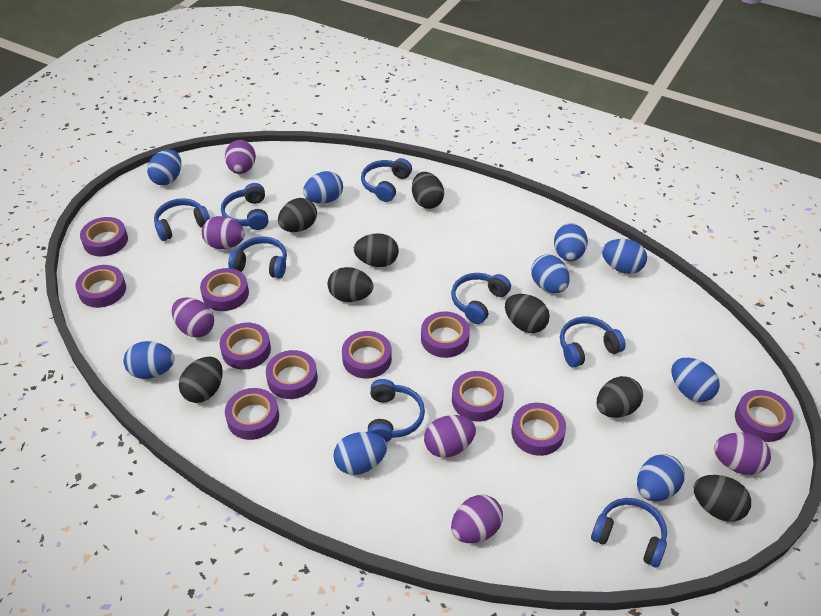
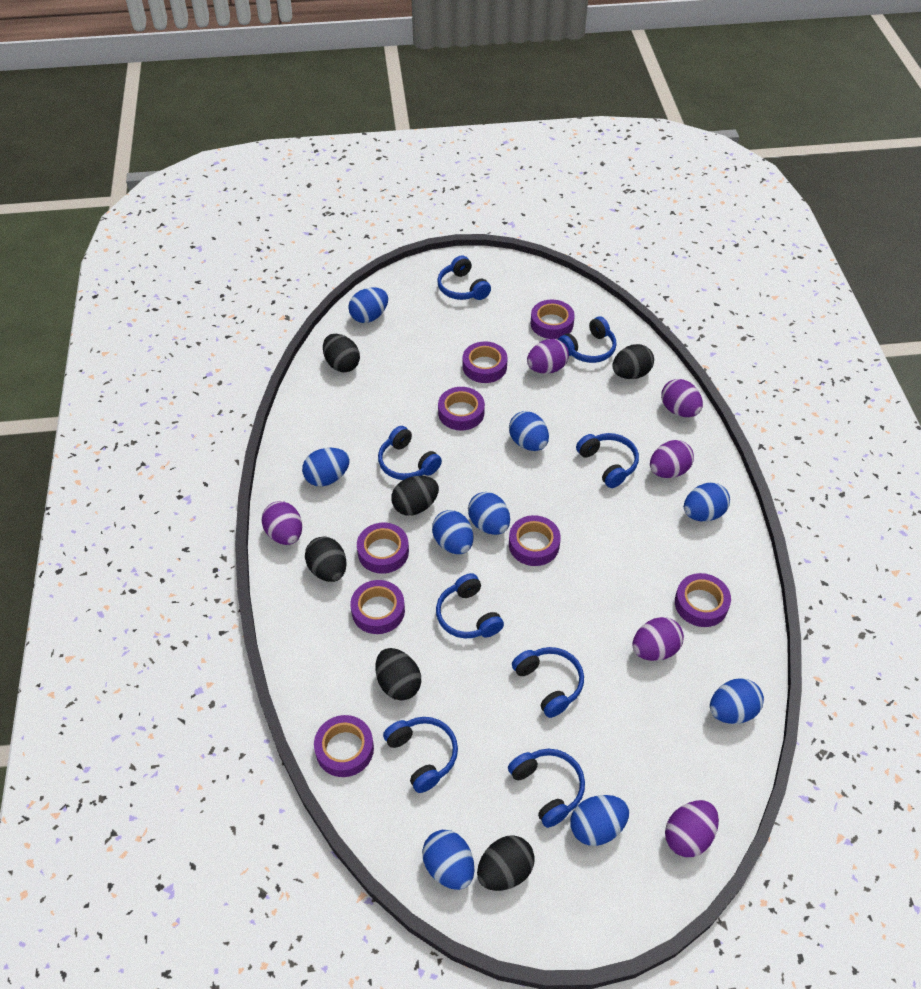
black egg: [179,357,223,403] [278,198,317,232] [328,267,373,302] [354,233,399,267] [412,172,444,209] [505,294,550,333] [597,376,643,418] [693,475,751,522] = 8 -> [305,536,347,582] [323,334,360,373] [376,648,421,700] [391,476,439,516] [477,835,535,891] [612,344,654,379] = 6
purple tape: [75,265,126,308] [80,217,128,257] [200,268,249,311] [220,323,271,370] [225,388,279,440] [266,350,318,399] [342,331,392,379] [421,311,470,358] [452,371,504,421] [511,403,566,456] [735,390,793,442] = 11 -> [314,715,374,777] [350,580,405,634] [357,523,409,574] [438,387,485,431] [463,341,508,383] [509,515,561,566] [531,300,575,339] [675,573,731,627] = 8

